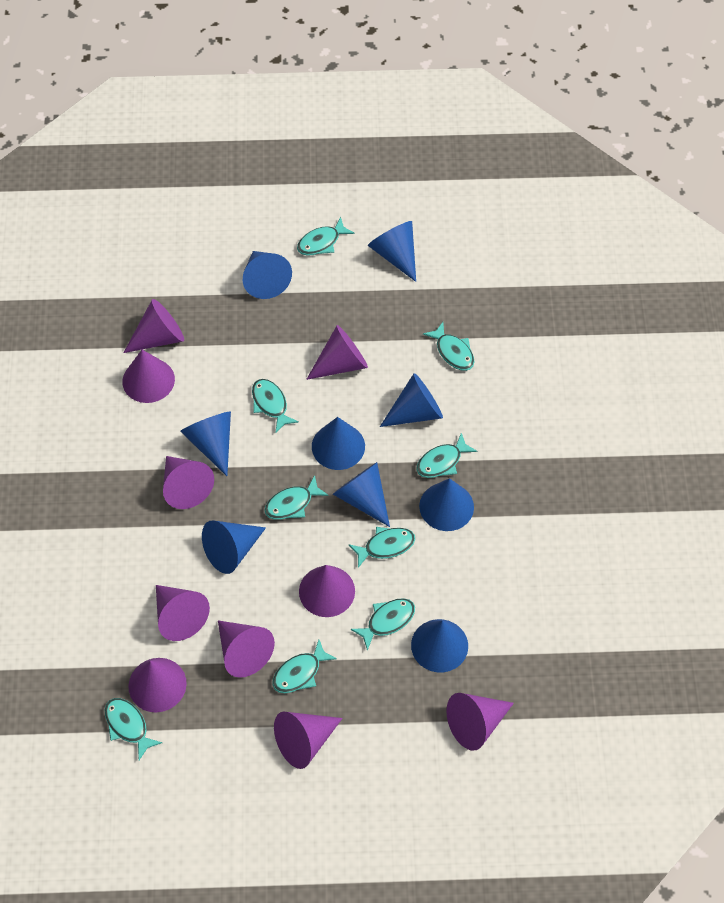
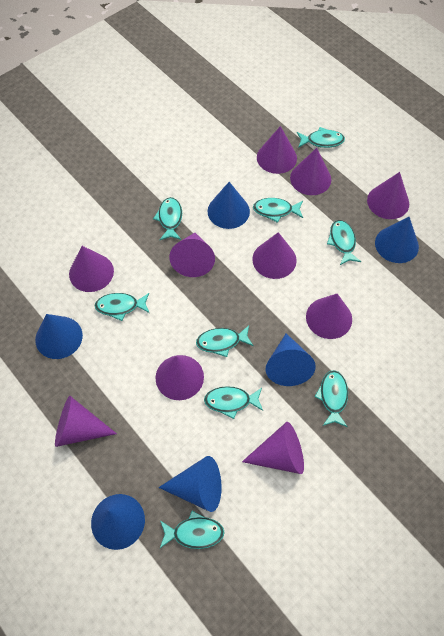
blue cone: [180,412,231,476] [202,520,266,574] [243,251,292,299] [312,417,365,470] [333,462,390,527] [368,221,416,282] [380,373,443,427] [411,619,468,672] [419,478,474,531] = 9 -> [35,314,83,359] [91,494,145,550] [158,456,222,512] [207,182,250,229] [266,333,316,386] [375,217,419,263] = 6

